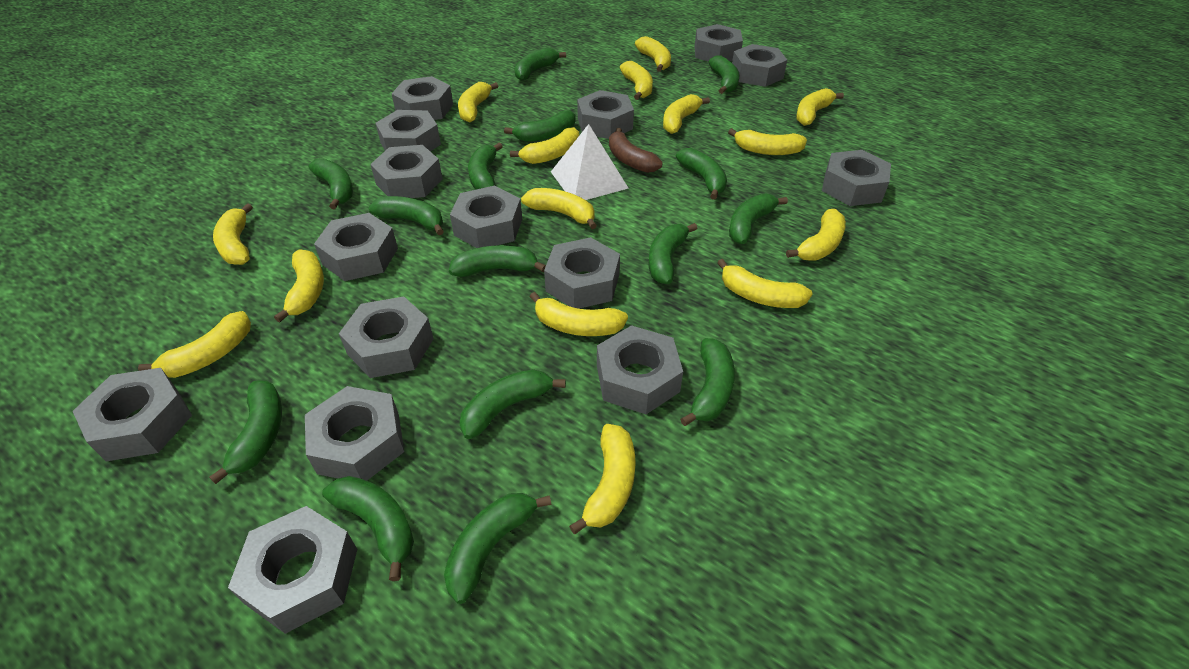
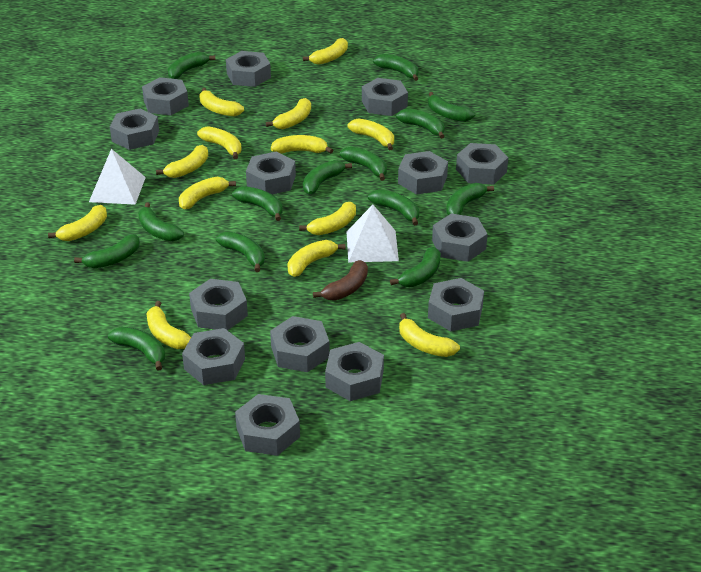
green banana: [209,380,282,484] [309,158,353,209] [322,476,414,581] [368,196,444,235] [444,493,552,604] [449,245,546,277] [460,369,566,439] [468,143,503,190] [504,110,576,142] [514,48,566,81] [649,223,697,284] [676,148,727,200] [680,338,735,426] [709,55,740,94] [729,194,788,244] = 15 -> [74,234,140,268] [108,327,165,371] [138,202,184,241] [168,52,216,79] [216,232,265,272] [232,186,282,221] [303,160,352,195] [340,146,387,181] [368,189,419,225] [373,54,418,81] [390,247,441,287] [396,108,445,139] [428,92,475,122] [446,183,494,215] = 14
grey nut: [73,368,192,462] [228,506,357,634] [305,386,404,481] [314,213,398,281] [339,297,434,378] [370,145,443,198] [375,110,441,151] [391,76,453,120] [450,186,522,248] [544,237,620,309] [577,90,634,139] [597,325,683,414] [695,24,743,62] [732,44,787,87] [822,150,891,206] = 15 -> [110,109,159,150] [142,77,189,115] [182,328,245,385] [189,279,248,331] [226,51,271,87] [235,394,300,456] [246,152,296,194] [270,316,330,372] [325,342,384,401] [362,78,408,116] [398,151,448,195] [428,278,484,332] [432,213,488,262] [456,143,508,184] = 14
white pyramid: [551,124,629,200] = 1 -> [89,149,146,205] [347,205,399,262] = 2
yellow banana: [138,311,251,378] [213,203,253,265] [274,249,324,323] [458,82,498,123] [510,127,579,164] [521,188,597,229] [530,292,628,336] [569,424,636,534] [620,61,653,100] [635,36,671,72] [663,94,710,134] [717,259,812,308] [728,128,807,155] [786,209,846,261] [796,88,844,126] = 15 -> [48,205,107,241] [147,301,191,349] [156,145,208,178] [179,177,236,209] [197,126,242,159] [199,88,244,117] [266,98,311,129] [271,135,333,154] [287,240,345,277] [299,202,356,235] [303,38,348,65] [347,119,394,150] [399,313,460,357] = 13

